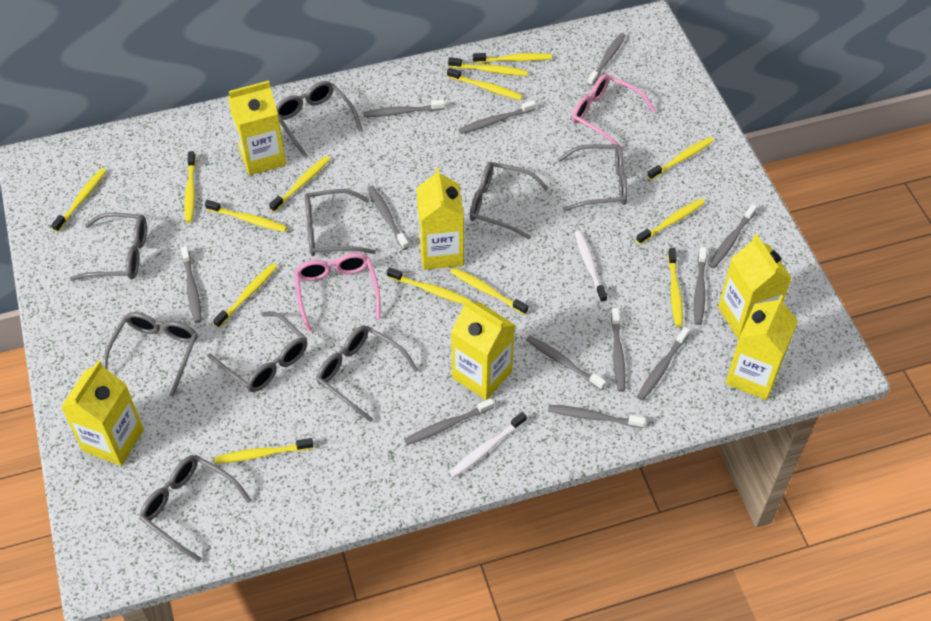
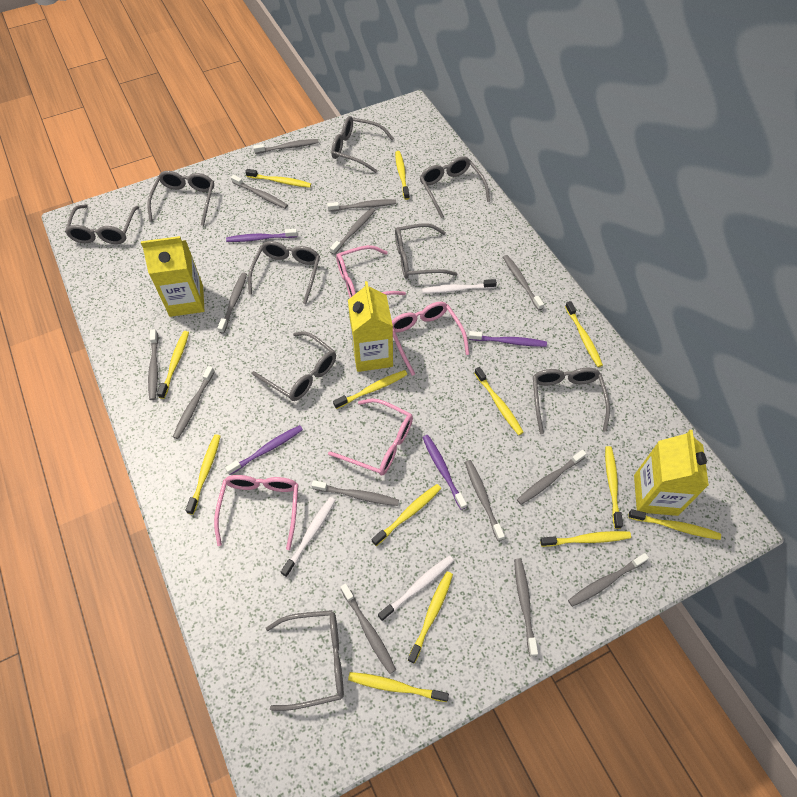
grey toothbrush: [181,246,202,323] [363,100,445,117] [367,186,409,250] [404,398,494,445] [459,100,536,134] [526,335,606,390] [548,405,645,428] [587,33,626,86] [611,308,626,392] [637,327,690,400] [694,247,707,325] [709,204,757,269] = 12 -> [148,329,158,400] [173,366,215,439] [217,272,247,334] [231,175,288,209] [253,139,319,154] [311,480,399,506] [327,199,396,212] [330,208,375,255] [341,583,396,674] [465,460,505,541] [503,255,544,310] [514,558,538,656] [517,450,587,505] [568,553,649,607] = 14
pink glasses: [294,253,381,332] [572,74,656,151] = 2 -> [214,475,298,550] [328,398,413,476] [336,245,406,298] [392,302,469,376] = 4
purple toothbrush: none = 0 -> [225,425,303,475] [226,229,297,242] [422,435,467,510] [469,331,547,347] = 4
white toothbrush: [449,412,527,477] [575,231,607,303] = 2 -> [281,497,336,577] [378,555,454,621] [422,279,497,294] = 3
yellow carton: [61,360,144,466] [228,81,286,175] [417,168,464,270] [451,299,515,400] [718,234,792,339] [726,295,798,400] = 6 -> [141,236,204,317] [348,281,393,372] [634,430,709,516] = 3
yellow toothbrush: [51,168,106,232] [184,151,196,223] [205,200,287,232] [213,263,278,328] [214,438,313,464] [269,156,330,212] [387,267,472,304] [447,68,523,100] [448,57,528,76] [450,267,528,315] [473,53,552,63] [636,198,705,244] [647,137,714,180] [668,248,683,327] = 14 -> [157,331,189,399] [185,434,221,515] [245,169,311,188] [333,370,407,409] [348,672,449,702] [372,484,441,546] [395,151,409,200] [408,571,453,664] [474,367,524,435] [540,531,631,547] [565,301,603,367] [605,446,623,529] [628,509,721,540] = 13

